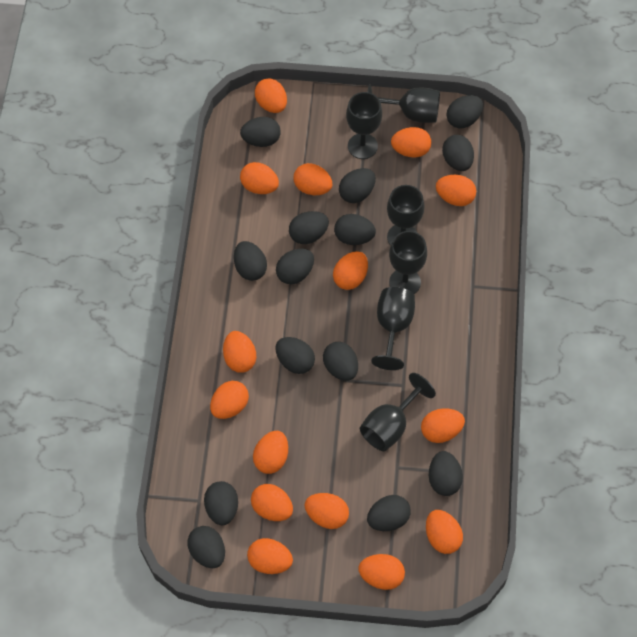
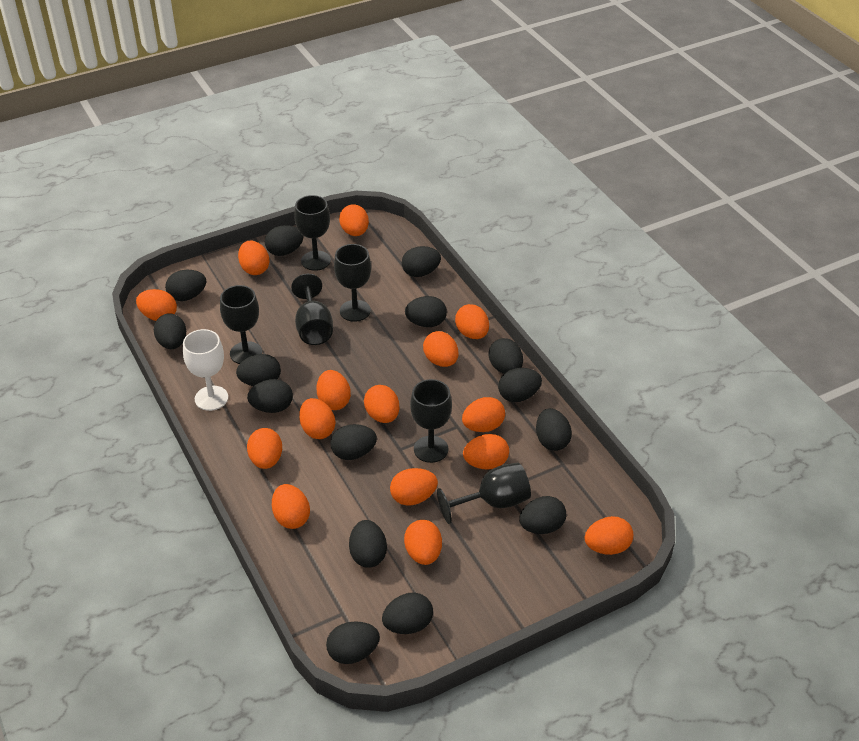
black egg: [187,526,225,568] [204,481,238,525] [234,241,267,281] [240,117,280,147] [275,337,315,374] [276,249,314,284] [289,211,329,244] [323,342,358,381] [334,214,376,245] [339,168,376,203] [367,495,411,531] [429,451,463,496] [442,135,474,171] [447,95,483,129] = 14 -> [154,313,186,349] [165,270,206,301] [236,354,281,386] [247,379,293,413] [265,225,303,256] [326,621,380,664] [330,424,377,460] [349,520,387,568] [382,592,433,634] [402,246,441,277] [405,296,447,327] [489,338,523,374] [498,368,542,402] [519,496,566,534] [536,408,572,451] = 15
white goblet: none = 0 -> [183,329,228,411] = 1

